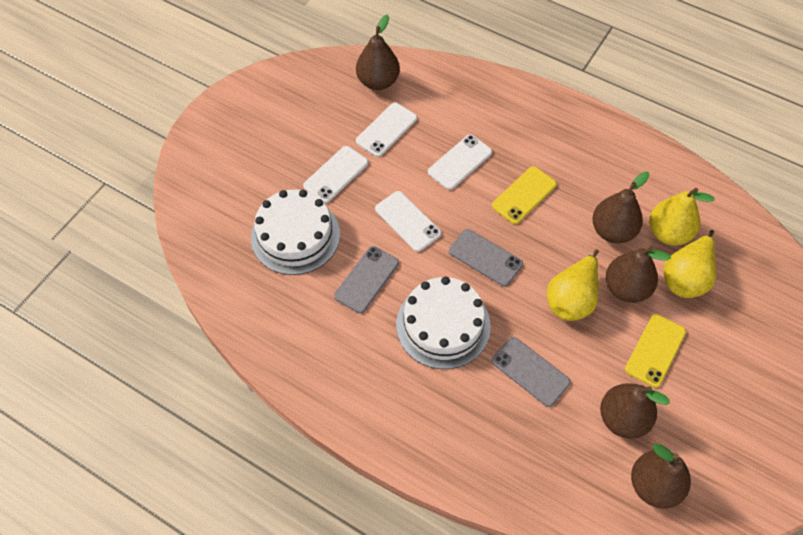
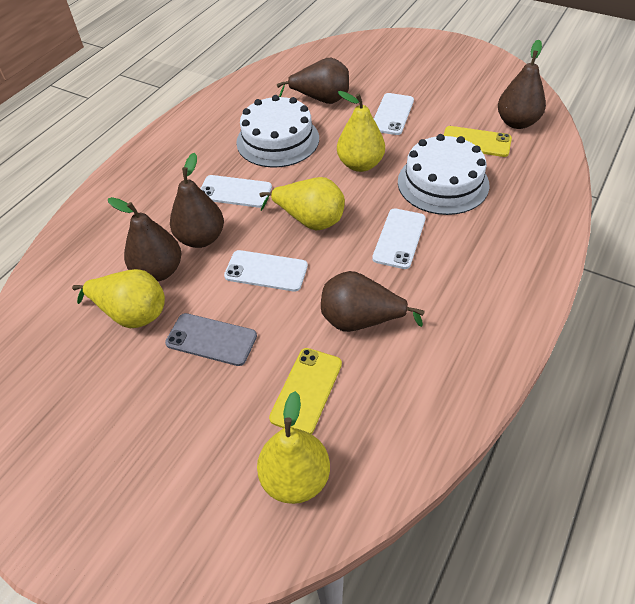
grey phone: [334,246,399,313] [449,229,523,287] [492,337,571,407] = 3 -> [165,313,257,366] = 1
yellow pear: [547,249,599,321] [649,188,715,245] [663,230,716,298] = 3 -> [72,269,165,328] [257,391,330,504] [260,177,345,231] [337,91,385,172] = 4

